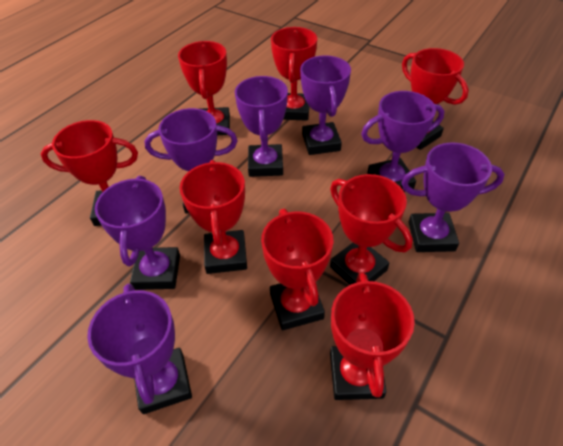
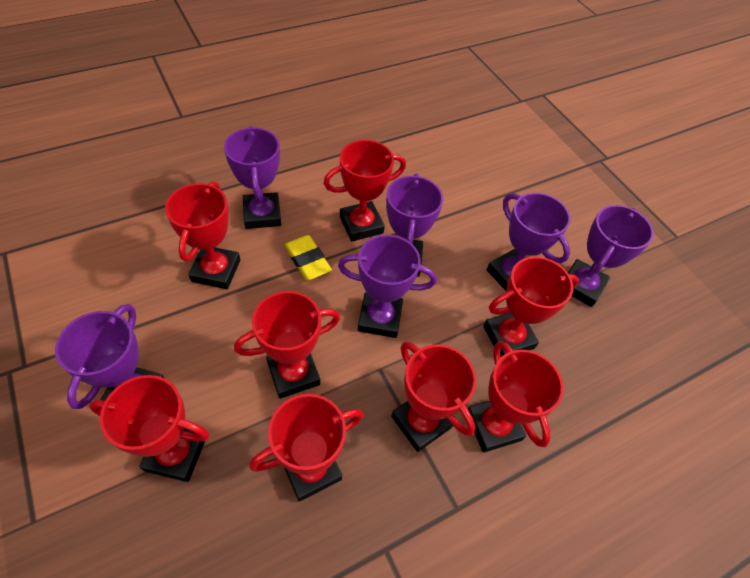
purple trophy: [87,283,192,414] [95,176,180,290] [144,108,237,213] [235,76,288,177] [300,55,351,155] [361,91,444,192] [401,142,505,252] = 7 -> [55,304,164,409] [224,126,281,229] [338,235,437,338] [386,173,443,277] [487,193,570,291] [568,205,654,307] = 6
yellow eraser: none = 0 -> [284,235,332,280] = 1

